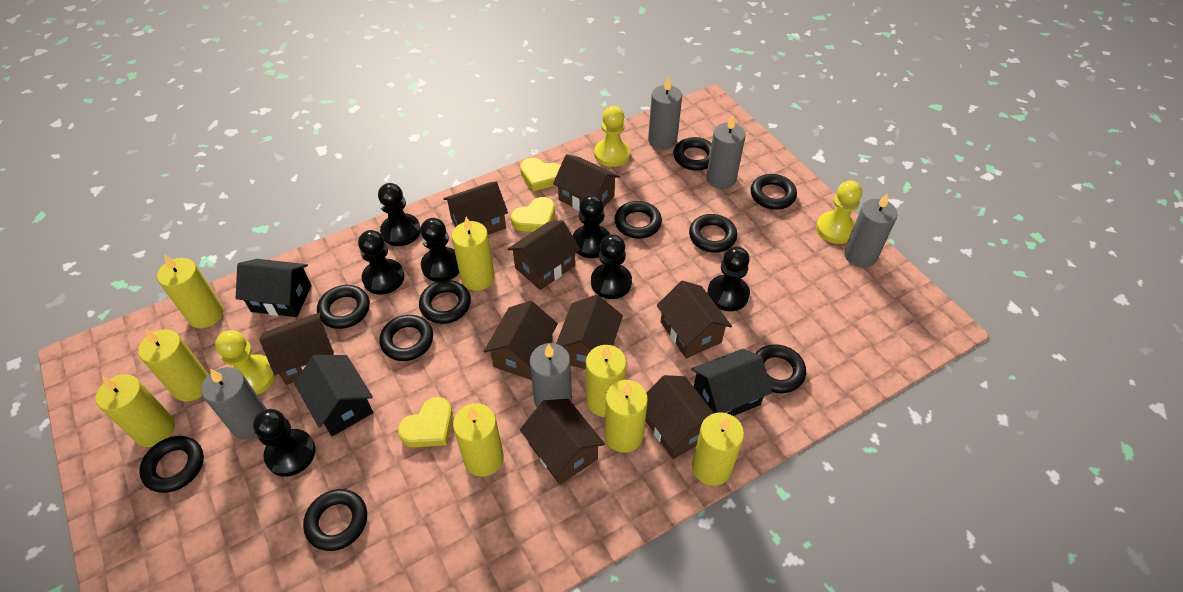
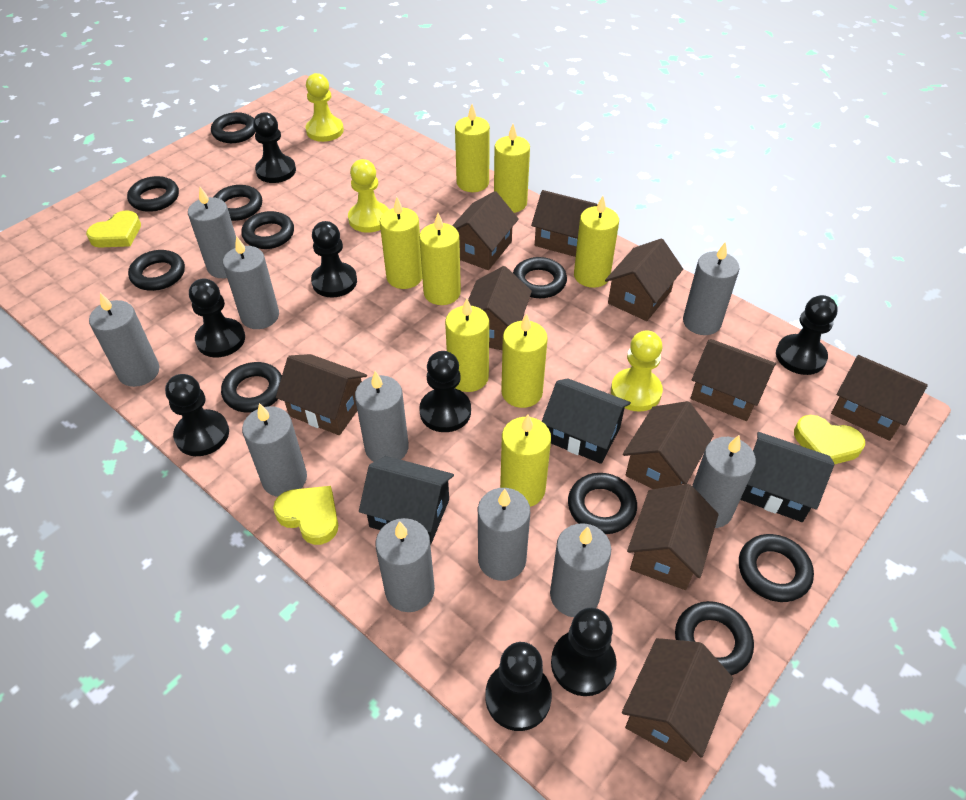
black pawn: [253,409,316,477] [358,230,404,295] [378,183,421,246] [420,218,459,282] [573,195,610,258] [591,234,632,299] [707,246,750,311] = 7 -> [165,374,229,456] [189,279,245,357] [253,112,296,183] [311,221,357,298] [419,351,471,432] [485,642,552,731] [551,608,617,696] [776,295,838,375] = 8
brown house: [259,312,334,385] [443,182,508,235] [484,301,558,380] [508,220,580,290] [520,399,605,485] [553,154,620,211] [556,295,623,369] [645,375,714,459] [657,281,732,359] = 9 -> [276,354,367,435] [452,191,519,270] [468,266,532,350] [531,190,597,257] [605,238,683,321] [622,638,733,762] [623,401,714,489] [627,484,719,590] [691,340,776,421] [831,355,928,441] = 10
grey candle: [201,367,267,440] [530,343,572,407] [648,77,682,150] [706,116,746,189] [844,193,898,268] = 5 -> [89,293,160,387] [188,187,236,278] [223,236,279,329] [242,403,307,497] [355,371,409,462] [375,518,435,612] [478,488,530,581] [550,523,611,617] [683,242,740,335] [692,435,756,528] = 10

